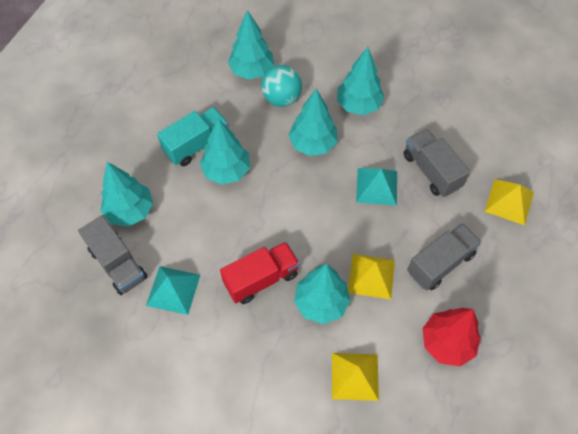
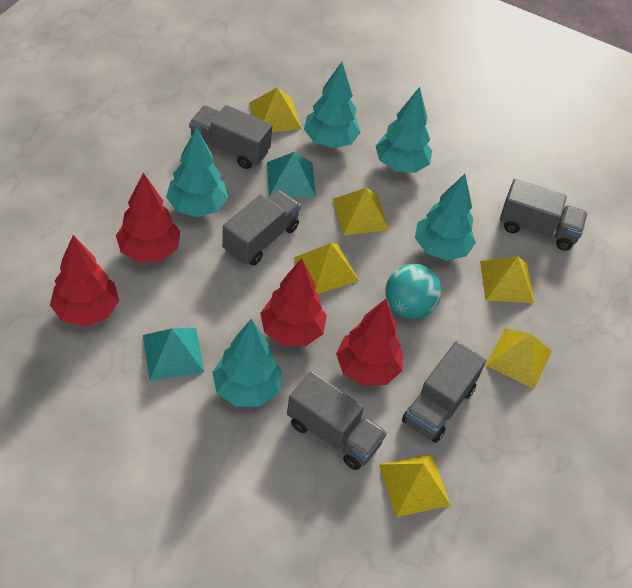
grey truck: [78,215,147,295] [404,129,470,197] [407,223,482,290] = 3 -> [189,105,272,169] [222,189,301,266] [287,371,387,470] [402,341,486,443] [500,179,587,251] = 5
red tree: [422,308,481,366] = 1 -> [50,235,119,327] [116,173,180,263] [260,258,327,346] [336,299,403,386] = 4
red truck: [220,242,300,304] = 1 -> none = 0
turquoise tree: [100,162,153,227] [200,118,250,185] [228,10,274,80] [288,89,338,156] [294,264,351,324] [337,47,385,115] = 6 -> [166,127,228,217] [212,319,282,407] [304,62,361,148] [376,87,432,173] [415,174,476,261] = 5
turquoise truck: [157,107,229,166] = 1 -> none = 0
yellow pyramid: [332,353,379,401] [348,254,395,299] [484,179,534,225] = 3 -> [249,87,302,132] [294,243,359,294] [333,188,389,235] [379,454,450,517] [480,256,534,303] [486,328,552,389] = 6

